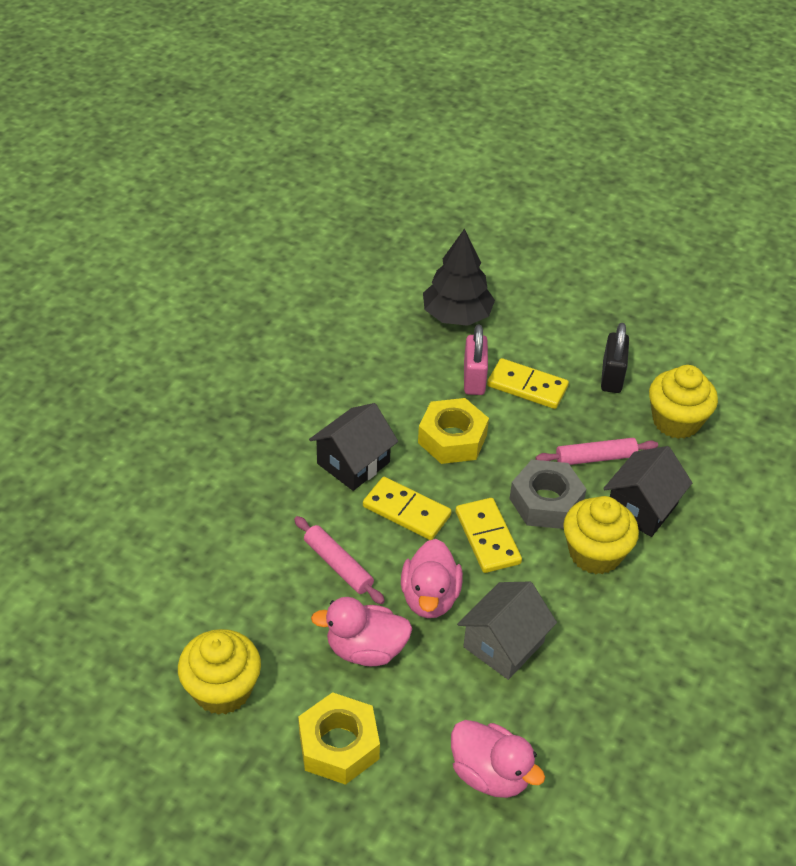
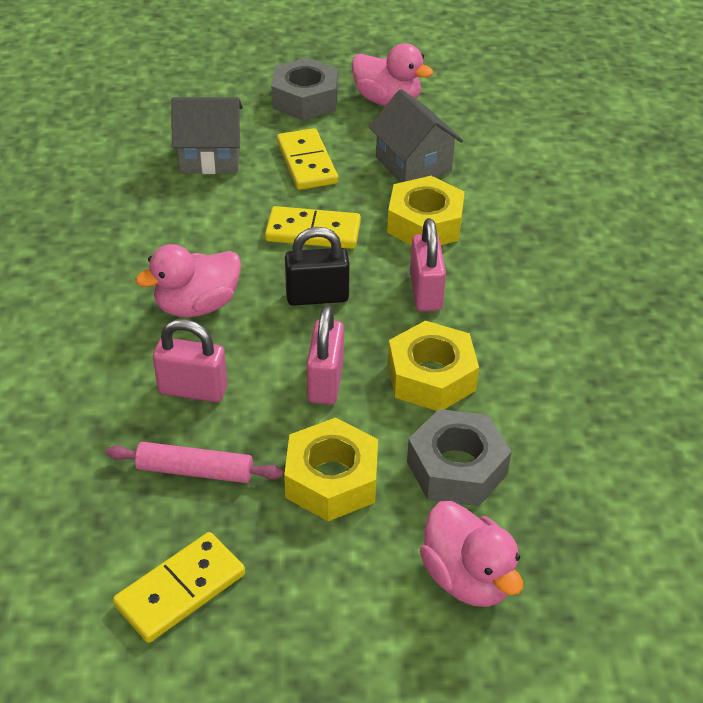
black house: [309,403,398,491] [603,446,692,537] = 2 -> none = 0
black tree: [423,228,495,326] = 1 -> none = 0
grey house: [457,582,557,680] = 1 -> [171,97,243,174] [369,89,463,182] = 2
grey nut: [509,460,586,529] = 1 -> [271,57,338,120] [407,409,512,506] = 2
pink padlock: [464,325,488,395] = 1 -> [153,319,228,402] [307,306,344,405] [410,218,446,312] = 3
pink rolling pin: [294,516,385,604] [536,438,658,465] = 2 -> [106,442,283,483] = 1
yellow cupcake: [178,629,261,715] [563,496,639,574] [649,365,718,439] = 3 -> none = 0
yellow nut: [298,692,380,785] [418,398,489,464] = 2 -> [284,418,378,521] [387,176,465,245] [388,320,479,411] = 3

